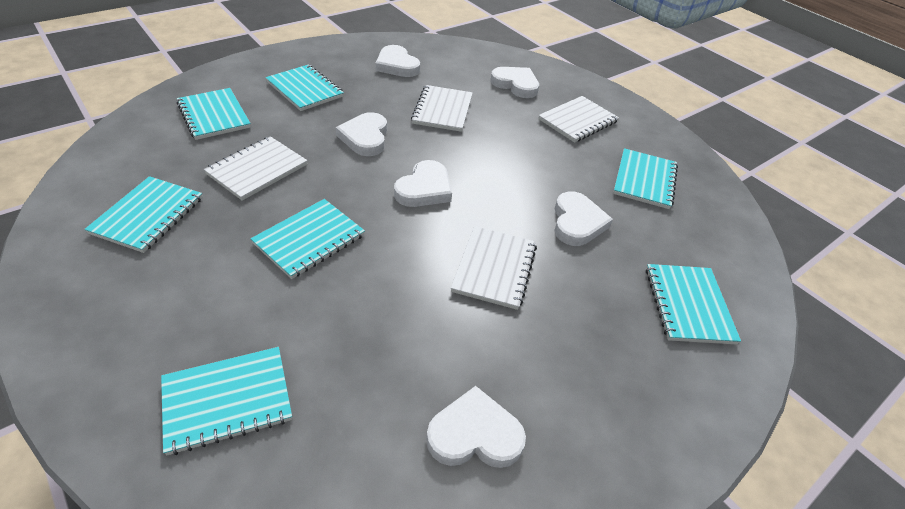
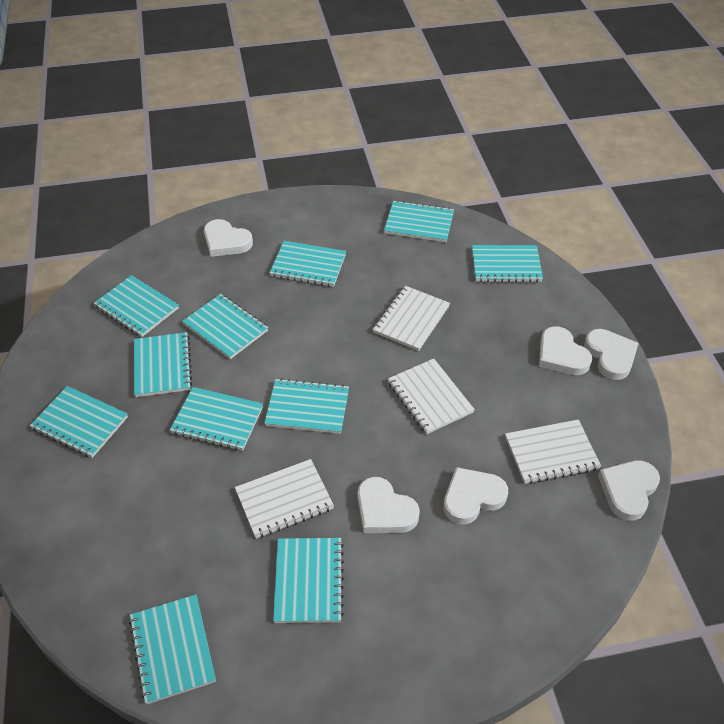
turquoise notebook: [84,176,203,253] [161,347,292,455] [176,88,251,140] [250,199,365,279] [265,65,344,111] [613,148,678,209] [646,264,741,345] = 7 -> [30,386,128,458] [94,275,179,337] [129,594,216,704] [134,332,192,397] [170,387,263,451] [182,294,268,359] [264,378,349,434] [270,241,346,287] [273,538,344,623] [384,200,454,242] [472,245,543,282] = 11

